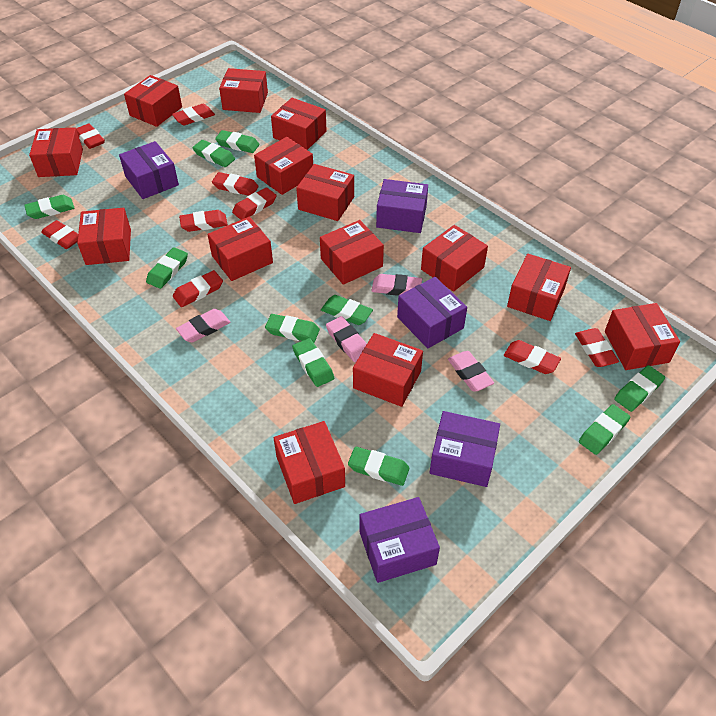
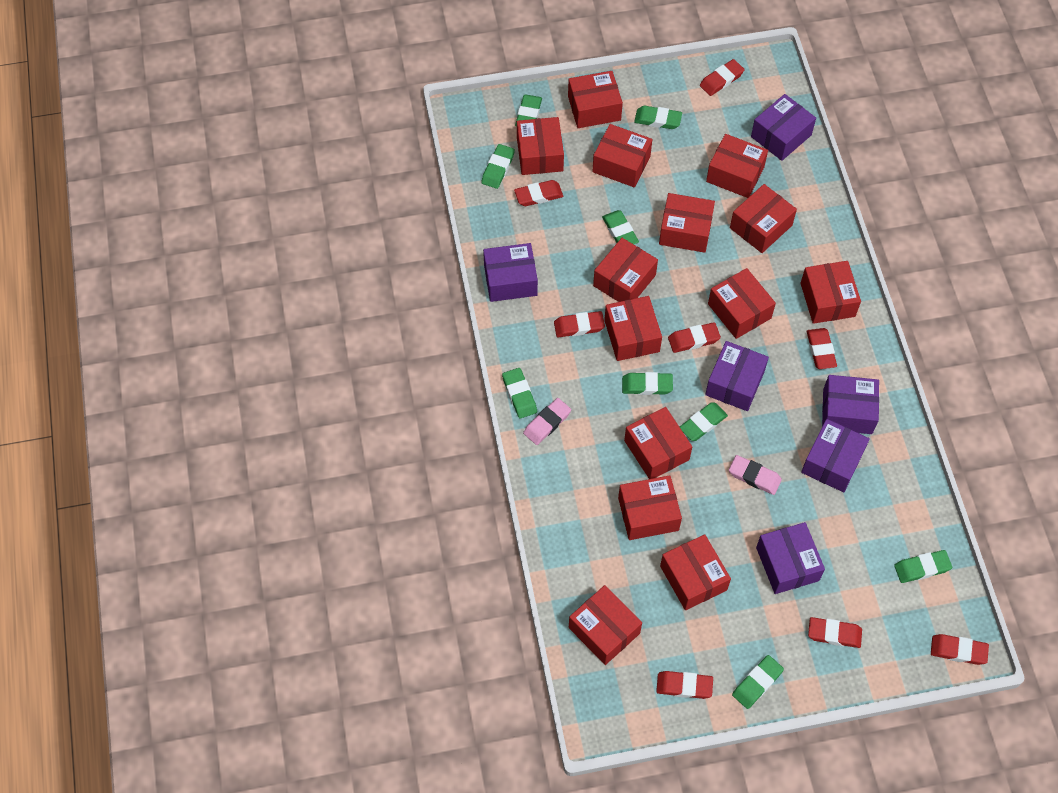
green eraser: [24,195,74,219] [146,247,188,289] [192,140,235,167] [215,130,259,153] [265,314,320,343] [292,338,334,387] [321,295,373,325] [348,447,409,486] [579,404,631,455] [614,365,665,412] = 10 -> [481,144,515,189] [502,368,537,418] [515,95,542,126] [602,210,639,244] [622,372,673,395] [634,106,682,129] [680,402,728,441] [732,655,784,709] [894,550,952,583] = 9
pink eraser: [176,309,231,342] [326,316,367,362] [371,274,422,296] [448,351,494,391] = 4 -> [523,398,571,445] [729,455,782,495] = 2
purple box: [119,141,179,199] [360,497,440,583] [376,179,428,233] [397,277,467,348] [430,411,500,487] = 5 -> [483,243,538,302] [705,341,769,411] [751,94,816,161] [756,522,825,594] [801,419,870,492] [822,375,879,434] = 6
red eraser: [41,220,78,249] [76,124,105,149] [172,104,215,125] [173,270,223,307] [179,210,228,232] [212,172,259,196] [232,187,277,220] [504,340,561,374] [575,328,619,367] = 9 -> [514,180,563,206] [554,311,605,337] [656,671,713,699] [668,322,721,353] [700,59,745,96] [807,328,837,369] [808,617,862,648] [931,634,989,665] = 8

